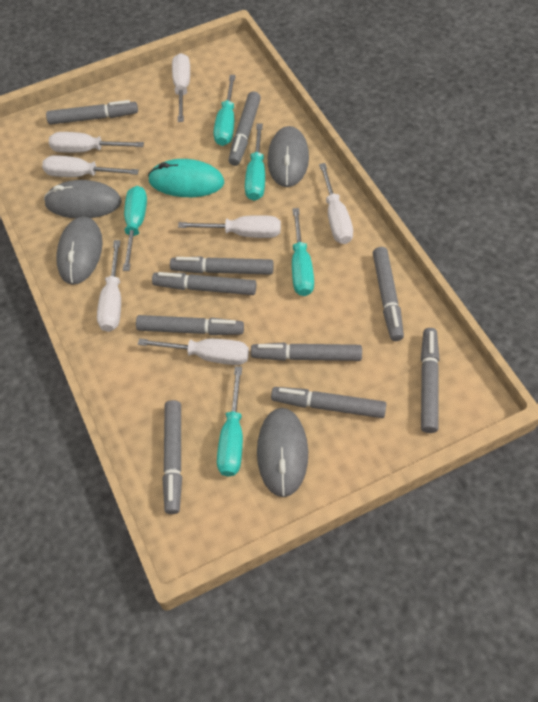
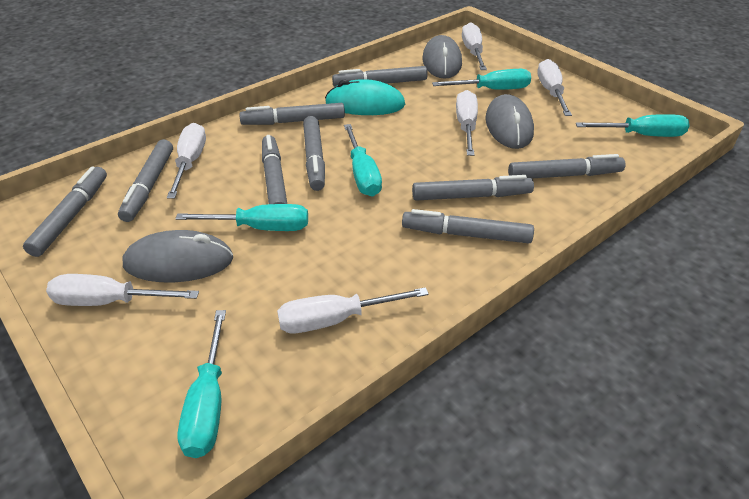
grey marker: [46,100,138,125] [136,315,244,335] [152,272,256,295] [162,400,182,514] [170,256,274,275] [228,91,261,166] [251,342,362,361] [271,387,386,418] [373,247,404,341] [421,328,440,433] = 10 -> [23,166,107,257] [118,139,173,222] [239,103,345,125] [262,135,287,204] [303,116,325,191] [332,66,428,87] [402,209,534,243] [412,175,534,201] [508,154,625,178] = 9
grey mouse: [44,180,122,219] [56,217,103,285] [257,408,308,497] [268,126,309,187] = 4 -> [123,230,233,282] [423,35,462,79] [485,94,534,149] = 3
white screwdriver: [42,155,139,177] [49,132,144,153] [97,240,121,332] [138,338,249,365] [172,53,190,122] [178,215,281,238] [319,163,353,244] = 7 -> [46,274,199,306] [167,123,206,199] [277,287,429,333] [456,90,478,156] [462,22,487,70] [537,59,572,116] = 6

